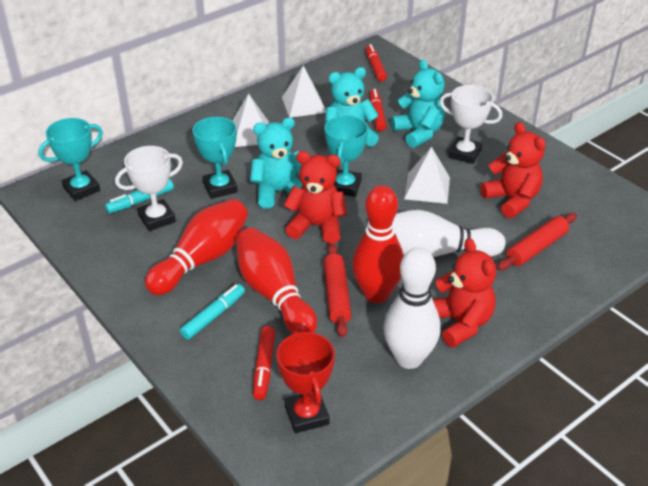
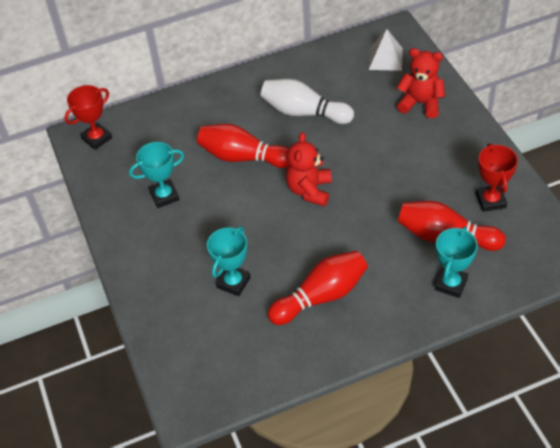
red marker: [253,326,275,400] [366,44,387,81] [369,89,387,131] = 3 -> none = 0
red rolling pin: [324,244,352,337] [497,213,577,270] = 2 -> none = 0
red teddy bear: [283,151,347,244] [433,238,496,348] [481,122,546,218] = 3 -> [286,132,332,206] [397,48,445,118] = 2
red trophy: [276,330,335,433] = 1 -> [64,85,112,150] [476,143,518,212] = 2
turquoise marker: [105,179,174,213] [180,284,245,340] = 2 -> none = 0
turquoise teddy bear: [250,117,303,209] [325,67,379,147] [391,59,445,148] = 3 -> none = 0
white bowling pin: [383,247,441,369] [393,210,506,257] = 2 -> [261,79,354,124] = 1
white pyramid: [232,93,269,147] [282,66,326,118] [404,147,450,204] = 3 -> [369,29,403,71] = 1
white trophy: [115,146,183,231] [440,85,502,164] = 2 -> none = 0

